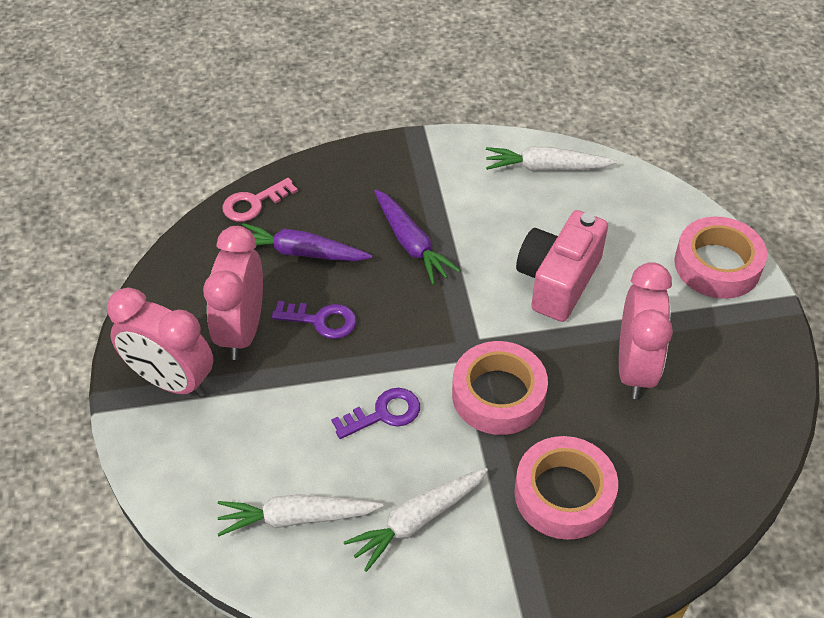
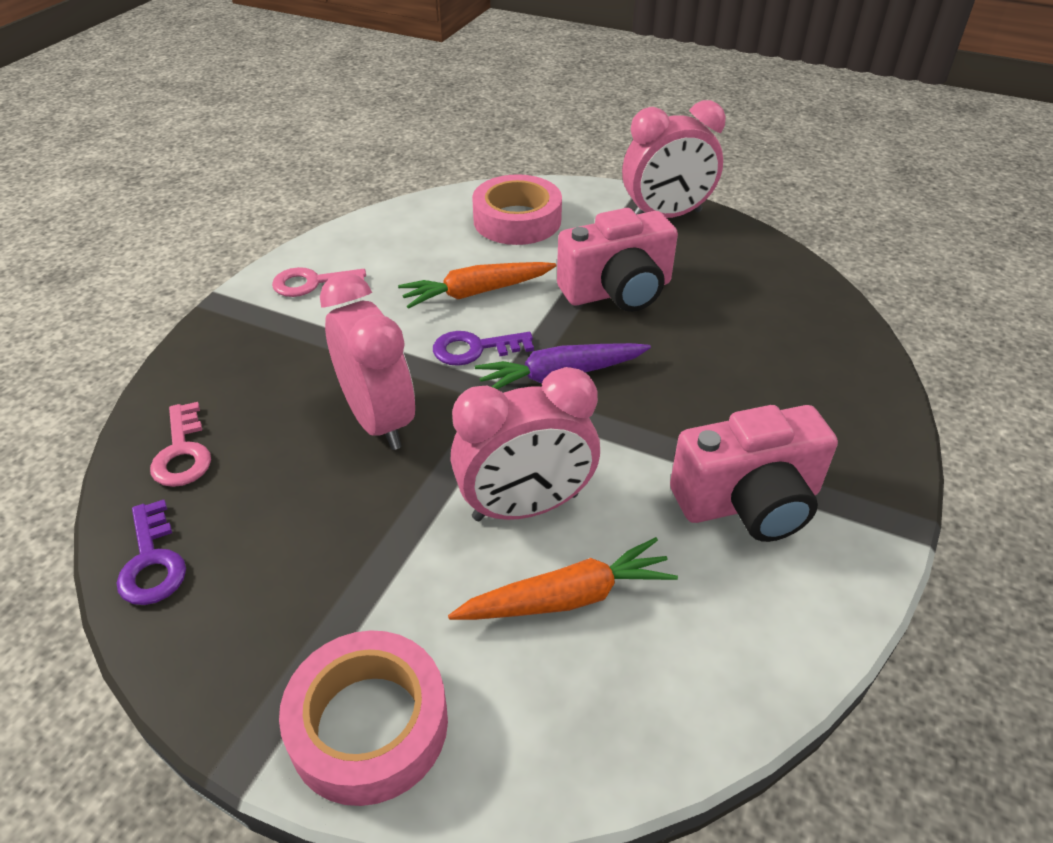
orange carrot: none = 0 -> [398,262,557,309] [448,537,678,620] = 2
pink camera: [516,210,608,322] = 1 -> [557,208,678,312] [670,405,838,542] = 2
pink key: [222,178,298,222] = 1 -> [150,402,211,487] [272,267,366,297] = 2
pink tape: [452,341,548,435] [514,436,618,540] [674,216,767,299] = 3 -> [279,630,448,806] [472,174,562,245] = 2
purple carrot: [242,223,372,261] [374,189,461,285] = 2 -> [475,343,651,389] = 1
white carrot: [217,494,384,537] [344,468,488,572] [486,147,617,171] = 3 -> none = 0

